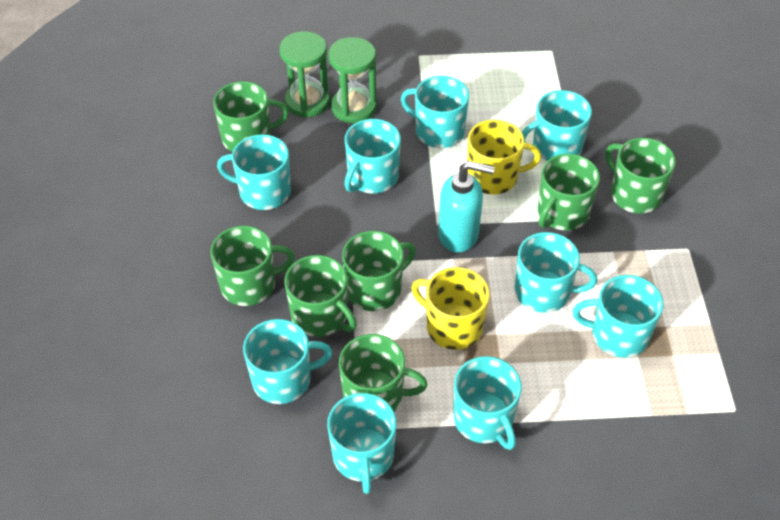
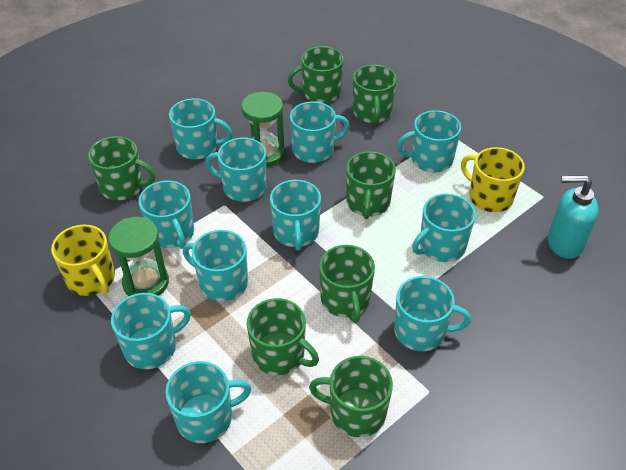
turquoise mug: [217,134,291,210] [243,319,332,404] [327,393,396,494] [344,119,401,193] [401,76,469,148] [453,356,522,450] [515,232,597,313] [522,90,592,161] [573,275,664,358] = 9 -> [111,293,191,369] [139,180,194,249] [165,361,251,443] [169,98,232,159] [183,230,248,301] [205,137,267,202] [270,180,321,251] [290,101,349,163] [394,276,471,351] [397,110,461,172] [412,193,476,262] = 11

